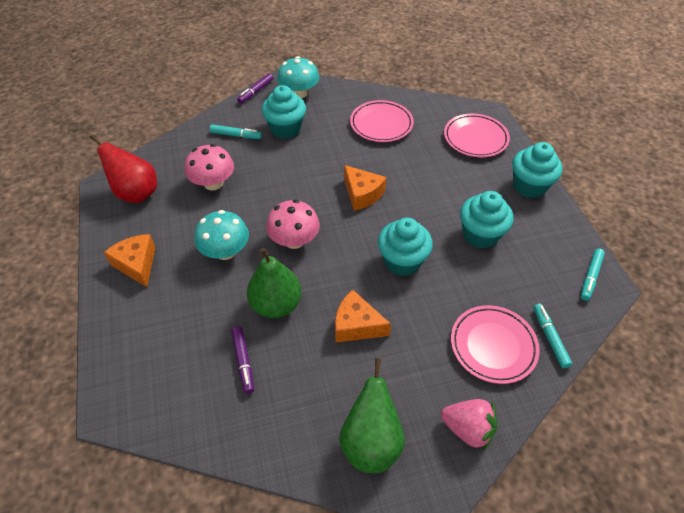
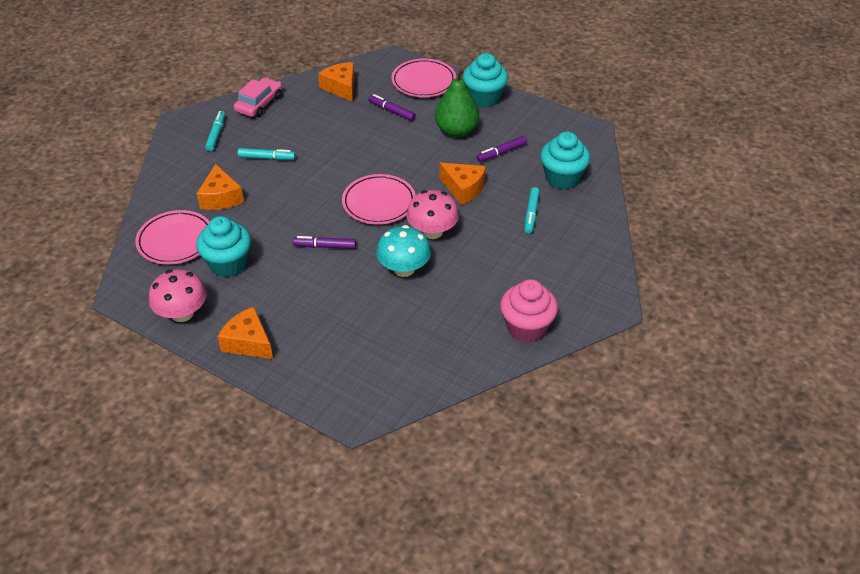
green pear: [247,248,302,318] [339,358,405,473] = 2 -> [435,69,479,138] = 1
orange cheese: [104,234,156,287] [335,290,391,343] [344,165,387,211] = 3 -> [197,164,244,210] [217,307,273,359] [318,62,354,102] [439,163,486,205] = 4
pink car: none = 0 -> [234,78,282,117] = 1
pink cupcake: none = 0 -> [500,279,558,343] = 1
pink strawberry: [441,399,497,451] = 1 -> none = 0
purple marker: [231,326,254,394] [237,73,273,104] = 2 -> [293,236,356,249] [369,94,416,121] [477,136,527,162] = 3
red pear: [90,134,157,203] = 1 -> none = 0
turquoise cupcake: [262,85,306,139] [378,218,433,276] [460,191,513,249] [512,142,563,198] = 4 -> [196,216,251,277] [463,53,508,108] [540,131,590,189] = 3
turquoise mushroom: [195,210,249,260] [277,56,319,98] = 2 -> [376,225,431,277] = 1

